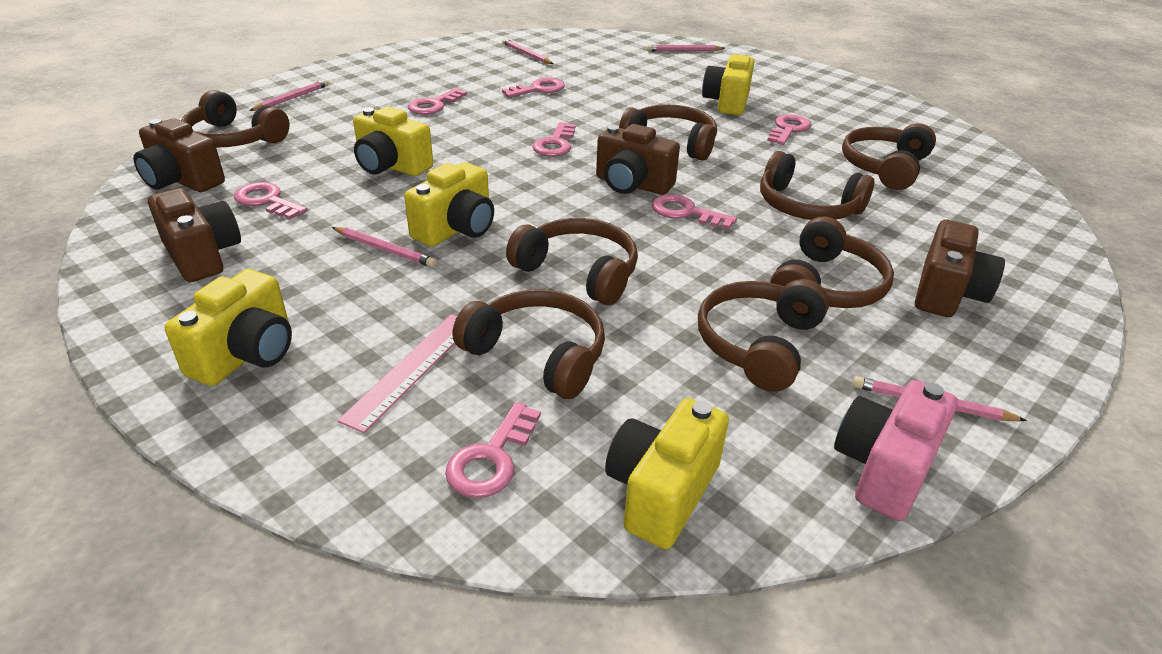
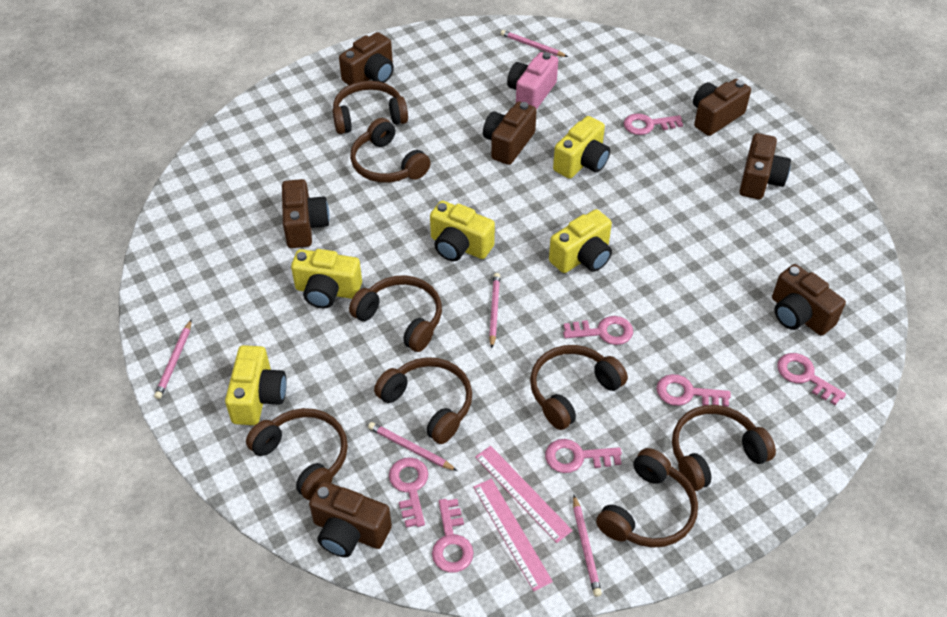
brown camera: [133,118,225,192] [148,188,241,282] [596,124,680,195] [915,220,1005,317] = 4 -> [282,179,330,248] [309,481,392,557] [339,32,394,85] [483,101,537,165] [693,79,751,136] [740,133,791,199] [772,264,846,336] = 7
pink ruler: [337,314,457,433] = 1 -> [473,478,553,591] [475,446,573,543] = 2

